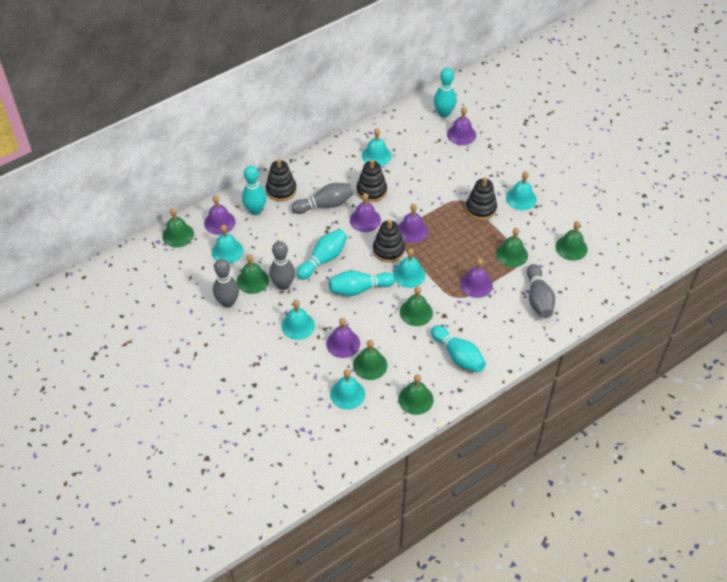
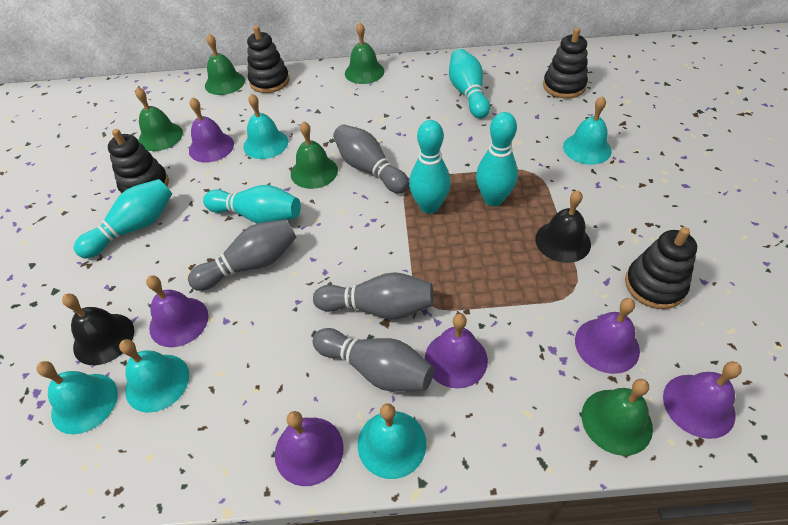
black bell: none = 0 -> [62,294,134,365] [535,190,591,263] = 2
green bell: [162,208,194,248] [237,254,269,294] [353,340,387,380] [398,374,433,415] [400,286,433,326] [496,228,528,267] [556,221,588,261] = 7 -> [135,87,183,151] [205,34,245,95] [291,121,338,189] [345,22,385,84] [582,379,653,456] = 5
turquoise bell: [212,225,244,264] [281,300,315,340] [330,369,365,410] [362,128,392,166] [393,248,425,288] [506,171,537,210] = 6 -> [36,361,118,434] [119,339,189,413] [243,93,288,159] [358,403,426,479] [563,96,612,165] = 5

